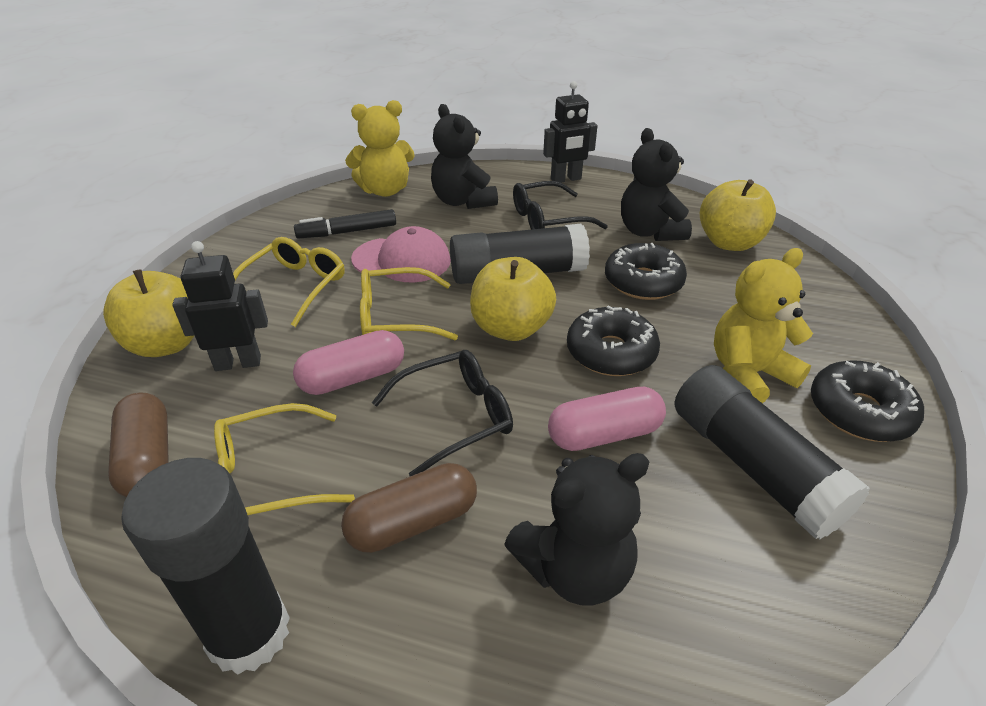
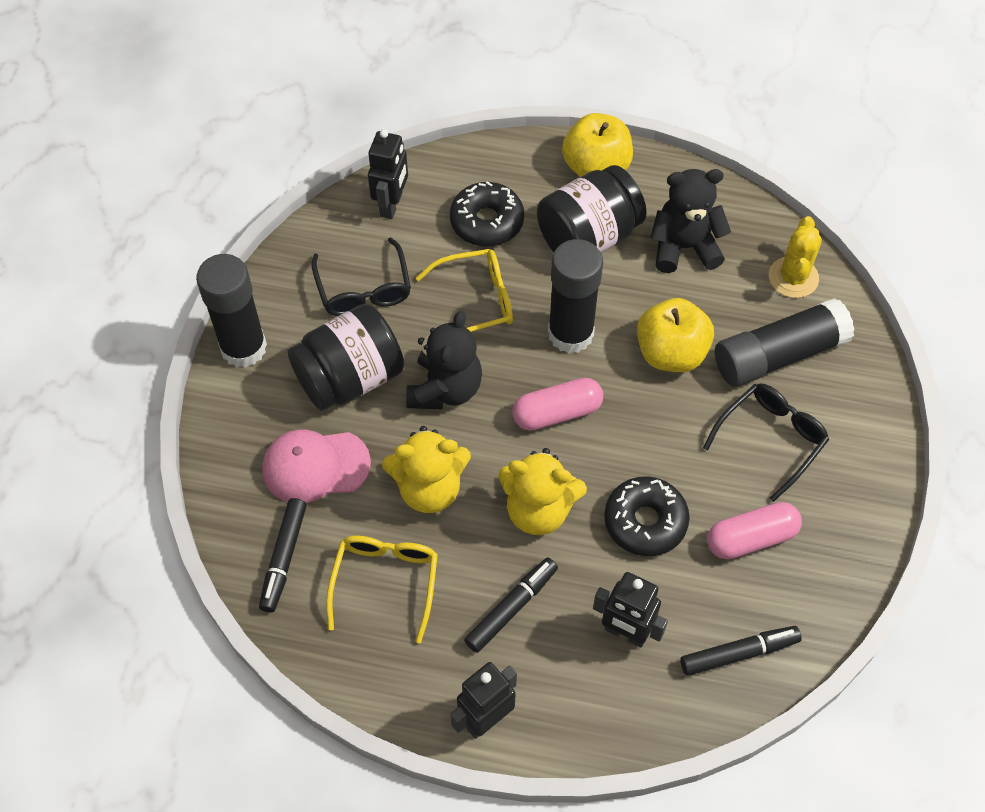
black donut: [567,306,660,376] [605,243,687,300] [811,360,924,442] = 3 -> [450,181,524,247] [604,476,690,556] = 2
black jar: none = 0 -> [288,304,404,411] [537,165,647,253] = 2
black marker: [294,209,396,238] = 1 -> [259,498,307,612] [464,558,558,653] [680,626,802,676] = 3
black robot: [172,241,268,371] [543,81,597,183] = 2 -> [368,129,408,219] [450,662,517,739] [593,572,668,648] = 3
black teddy bear: [431,104,498,209] [504,453,650,605] [621,128,692,241] = 3 -> [406,311,482,409] [650,169,731,273] = 2
brown capsule: [108,392,169,497] [341,463,477,553] = 2 -> none = 0
yellow apple: [103,269,195,357] [470,257,556,341] [700,179,776,251] = 3 -> [562,113,633,177] [637,298,714,372] = 2
yellow cactus: none = 0 -> [769,216,822,298] = 1
yellow glasses: [214,403,355,515] [233,237,345,327] [360,267,458,340] = 3 -> [326,536,438,643] [416,249,513,332] = 2

